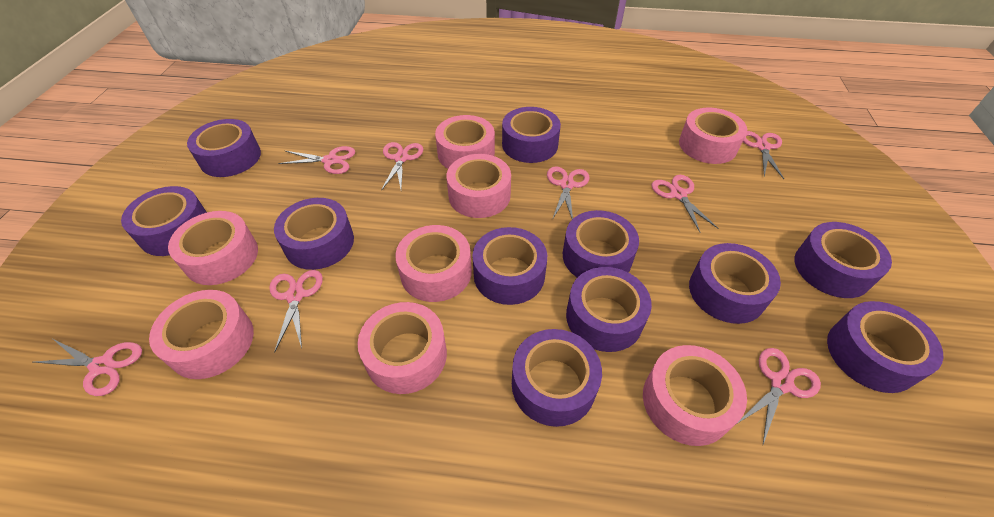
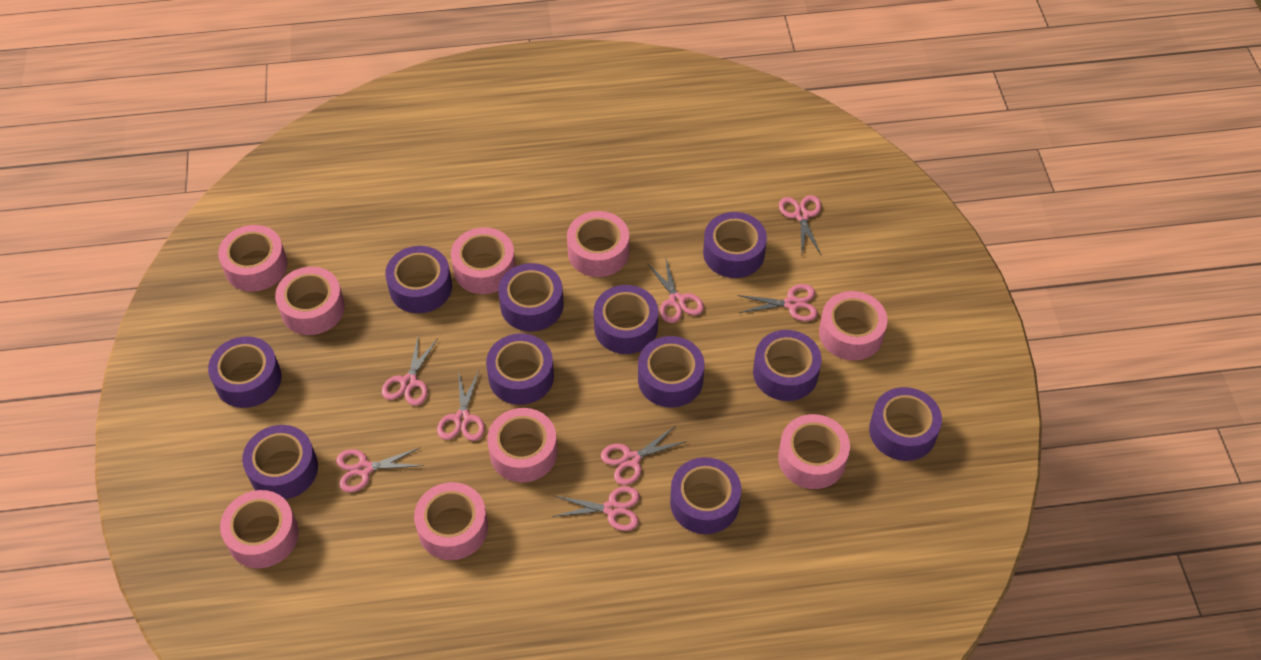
pink tape: [149,290,254,379] [168,211,258,285] [358,302,447,394] [395,225,472,302] [435,115,495,169] [446,154,511,218] [643,345,747,446] [679,108,747,164] = 8 -> [218,225,288,292] [220,490,299,568] [275,267,345,335] [414,482,488,560] [451,227,516,294] [487,408,558,482] [567,211,629,277] [778,414,850,489] [819,291,888,361] = 9

